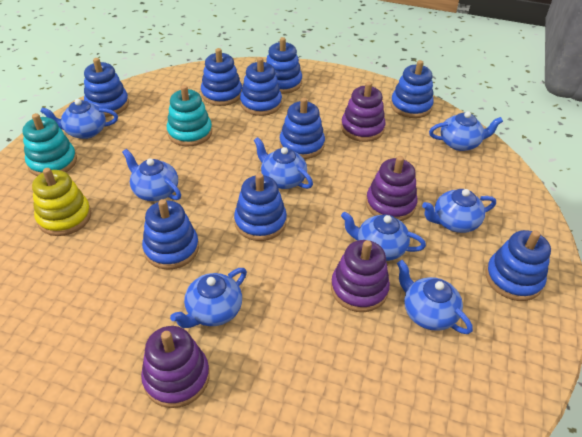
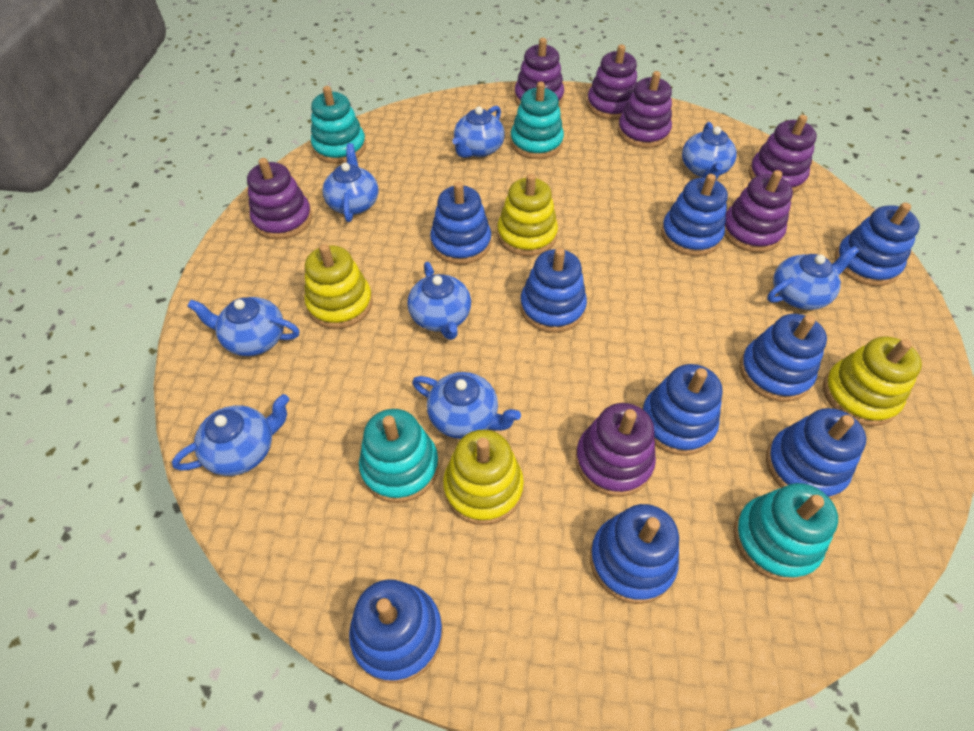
purple stacking toy: [141,326,210,408] [331,240,390,312] [341,82,386,142] [366,156,417,221] = 4 -> [247,158,312,240] [514,38,564,106] [575,403,656,497] [587,45,637,120] [618,71,672,148] [724,170,793,253] [749,115,817,193] = 7
turquoise stacking toy: [23,113,77,176] [167,85,212,146] = 2 -> [311,86,366,164] [359,409,439,503] [510,81,564,159] [734,483,838,582] = 4
yellow stacking toy: [32,168,91,236] = 1 -> [304,244,373,329] [443,430,524,525] [497,174,558,256] [823,336,922,426] = 4

